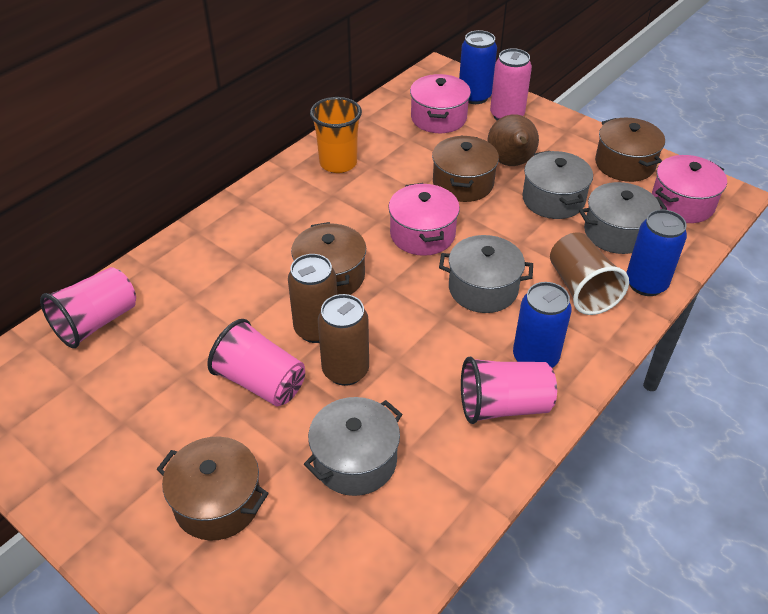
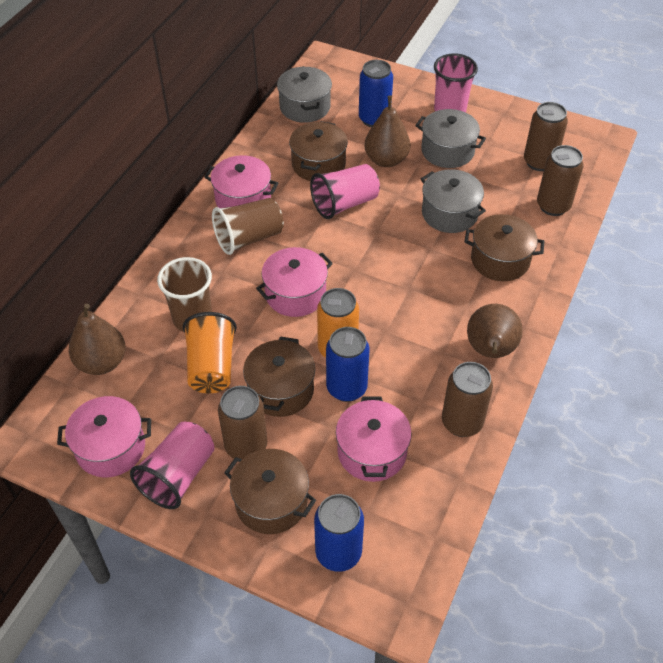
brown can: [288,254,337,343] [318,294,369,386] = 2 -> [218,386,267,459] [442,362,493,437] [524,102,568,171] [537,145,584,216] = 4
brown cup: [550,232,629,315] = 1 -> [157,257,212,332] [212,198,284,255] = 2
brown pear: [487,114,539,166] = 1 -> [69,304,126,375] [364,96,410,167] [467,304,523,358] = 3
grey pot: [304,397,403,496] [439,235,533,313] [522,151,593,219] [579,182,667,254] = 4 -> [277,66,332,123] [415,109,486,168] [421,169,486,233] = 3
orange can: none = 0 -> [317,288,359,358] = 1
pink can: [490,48,532,120] = 1 -> none = 0
pink pot: [388,183,460,256] [410,74,471,133] [652,155,727,223] = 3 -> [57,396,151,477] [204,155,279,208] [256,247,333,317] [336,396,412,482] = 4

